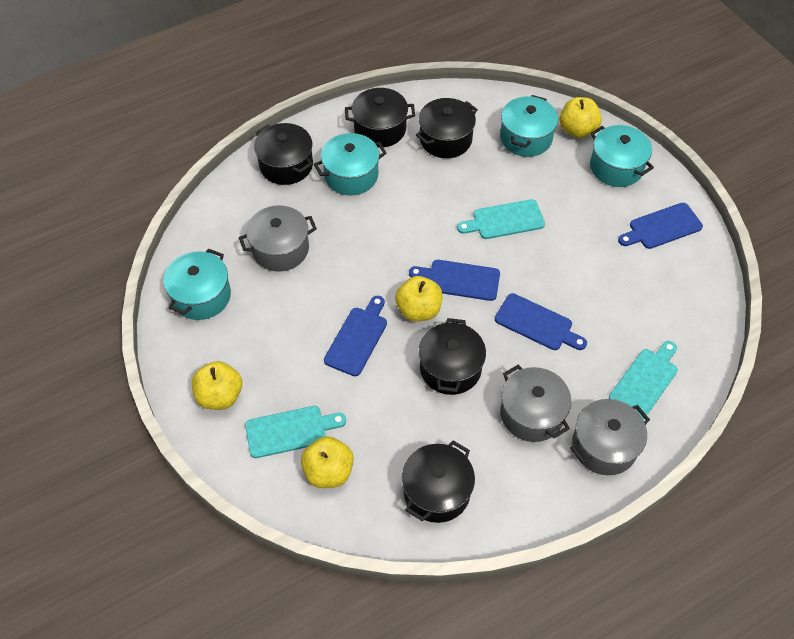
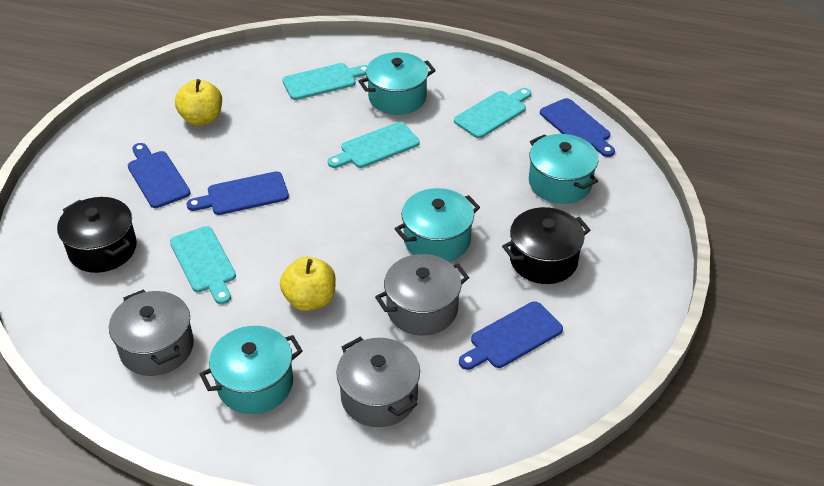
black pot: [254,123,313,185] [345,88,415,148] [402,440,475,523] [416,98,478,158] [419,318,486,395] = 5 -> [57,197,137,273] [502,207,590,284] = 2
turquoise cutting board: [245,406,346,458] [457,199,545,239] [609,341,678,419] = 3 -> [170,226,236,304] [282,63,367,100] [328,122,420,168] [454,88,531,138] = 4
yellow apple: [192,361,242,410] [301,436,354,488] [395,276,442,322] [560,97,602,138] = 4 -> [175,79,222,126] [280,257,336,311] = 2

